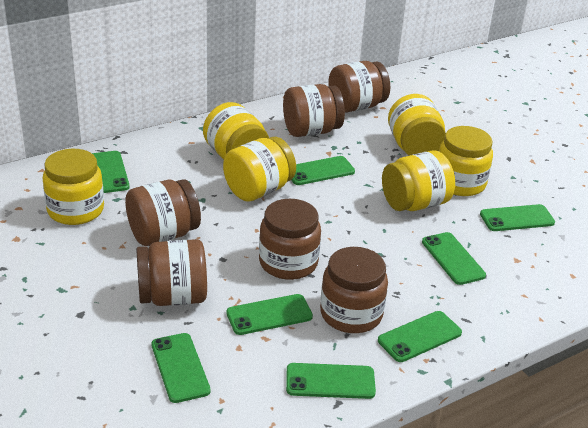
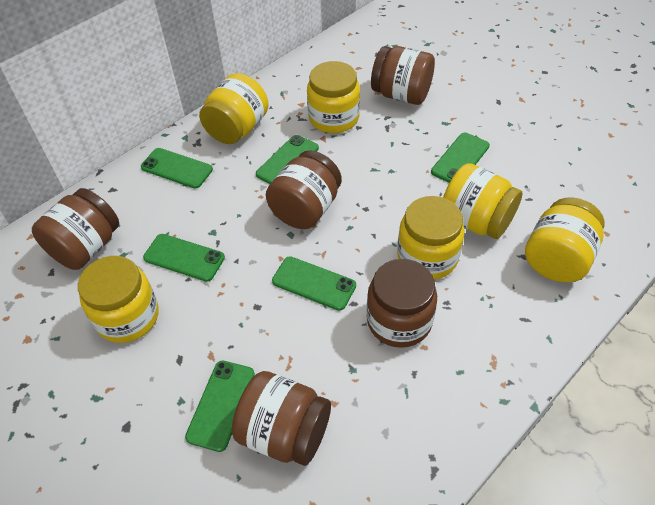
brown jar: [125,179,201,246] [136,239,207,306] [259,199,321,280] [283,84,345,137] [320,247,388,333] [328,61,390,113] = 6 -> [32,188,119,270] [232,371,331,466] [266,150,342,229] [367,259,437,348] [371,46,435,105] = 5
green phone: [92,151,130,193] [151,333,210,403] [226,294,313,335] [286,363,376,399] [291,156,355,185] [378,311,462,362] [422,232,486,285] [480,204,555,231] = 8 -> [141,148,213,189] [143,234,225,282] [185,361,255,452] [256,135,319,184] [272,256,356,311] [431,133,490,183] = 6

